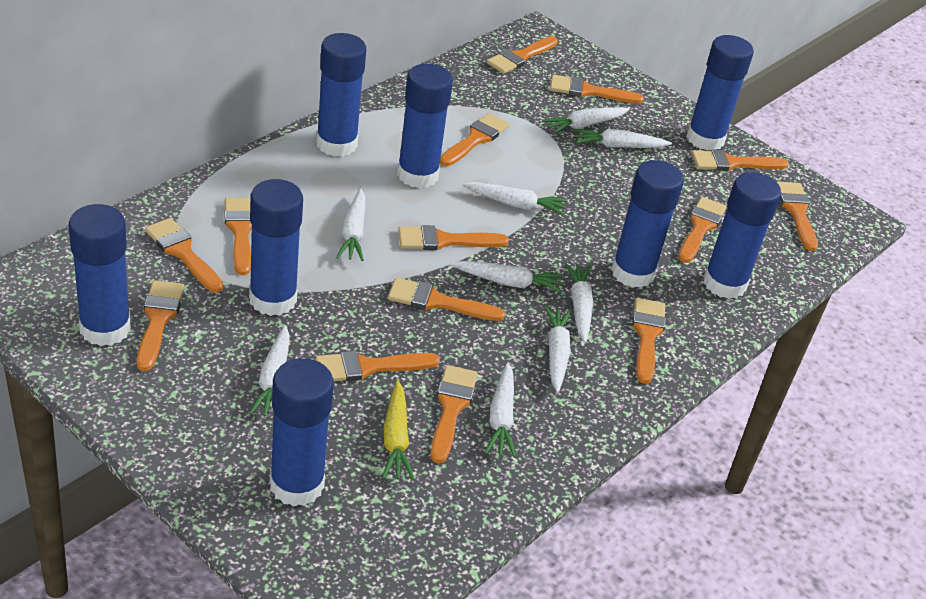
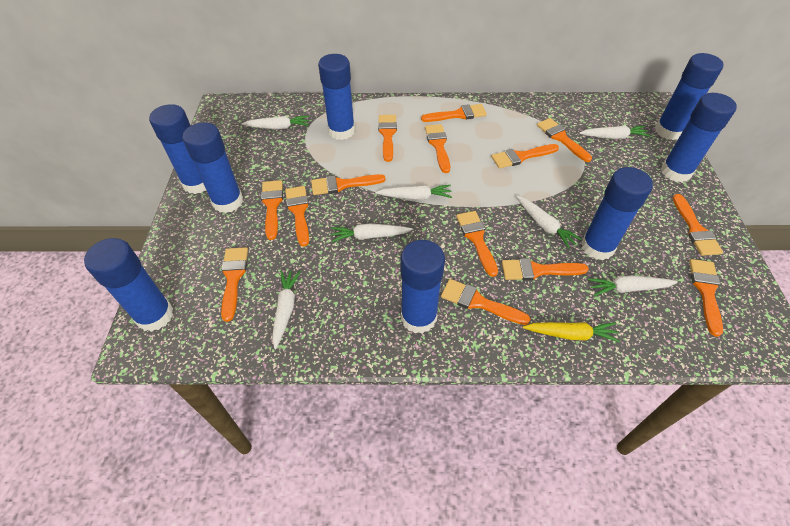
white carrot: [249,325,290,416] [336,188,365,261] [451,261,564,293] [462,182,568,216] [485,362,516,458] [542,107,629,134] [544,306,571,393] [564,262,594,343] [574,129,672,148] = 9 -> [242,115,309,129] [272,270,301,349] [331,223,412,242] [376,185,452,200] [516,196,582,249] [579,126,650,139] [588,275,678,296] = 7

